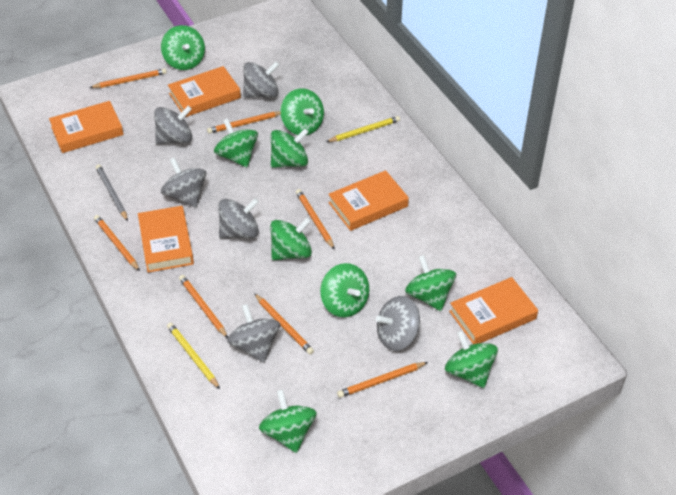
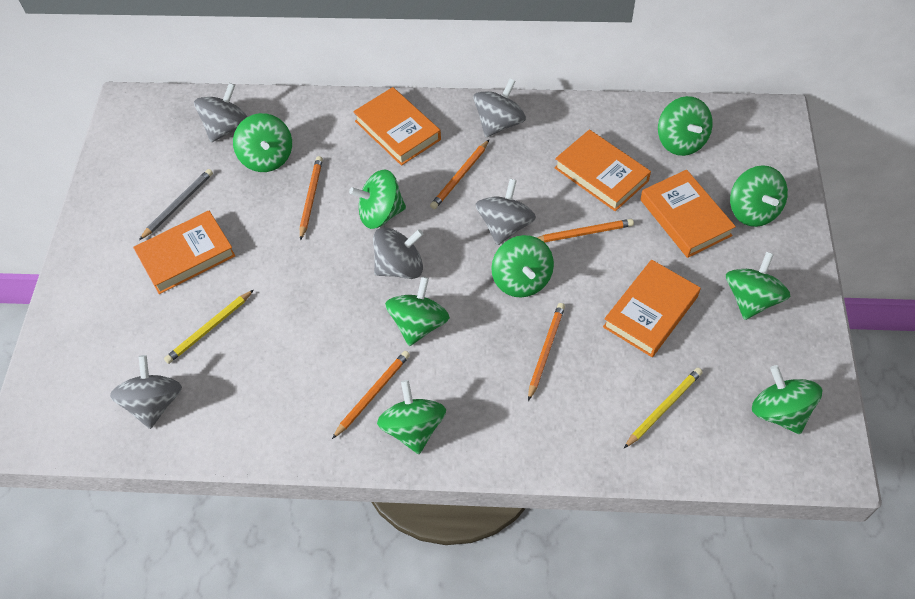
grey spinning top: [154,106,192,144] [161,157,206,208] [218,198,259,239] [227,304,281,363] [243,62,279,98] [376,296,420,351] = 6 -> [110,355,182,429] [194,83,247,142] [373,227,423,279] [473,78,526,137] [476,179,536,245] = 5
orange pencil: [89,68,167,88] [94,215,140,271] [179,275,228,338] [207,111,281,134] [254,293,314,355] [296,189,335,250] [337,362,428,398] = 7 -> [300,156,323,241] [332,351,410,439] [430,139,490,209] [528,303,565,401] [537,219,634,243] = 5

